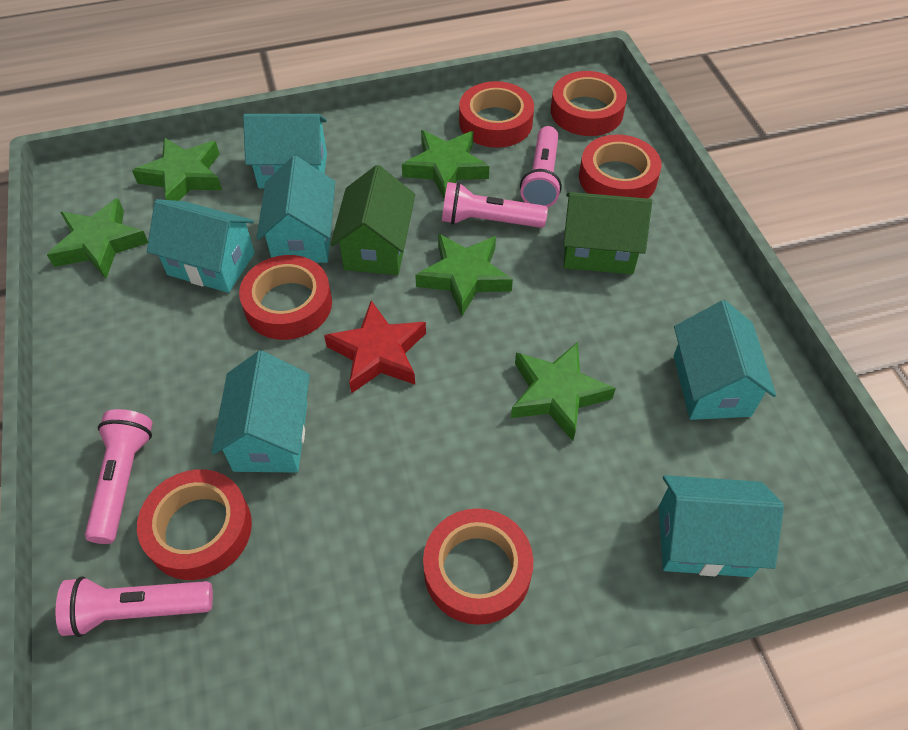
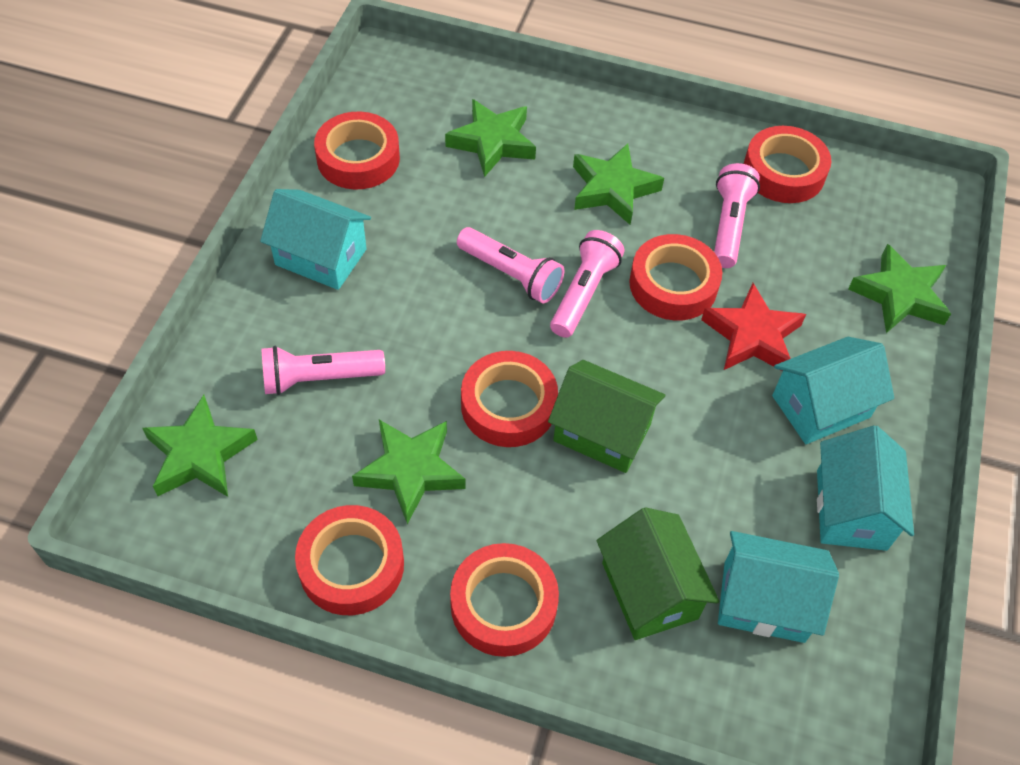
turquoise house: [147,199,255,293] [211,350,310,473] [243,114,327,188] [257,156,335,263] [658,475,784,577] [674,300,776,420] = 6 -> [260,189,371,290] [718,531,839,643] [772,337,894,444] [817,425,914,551] = 4

